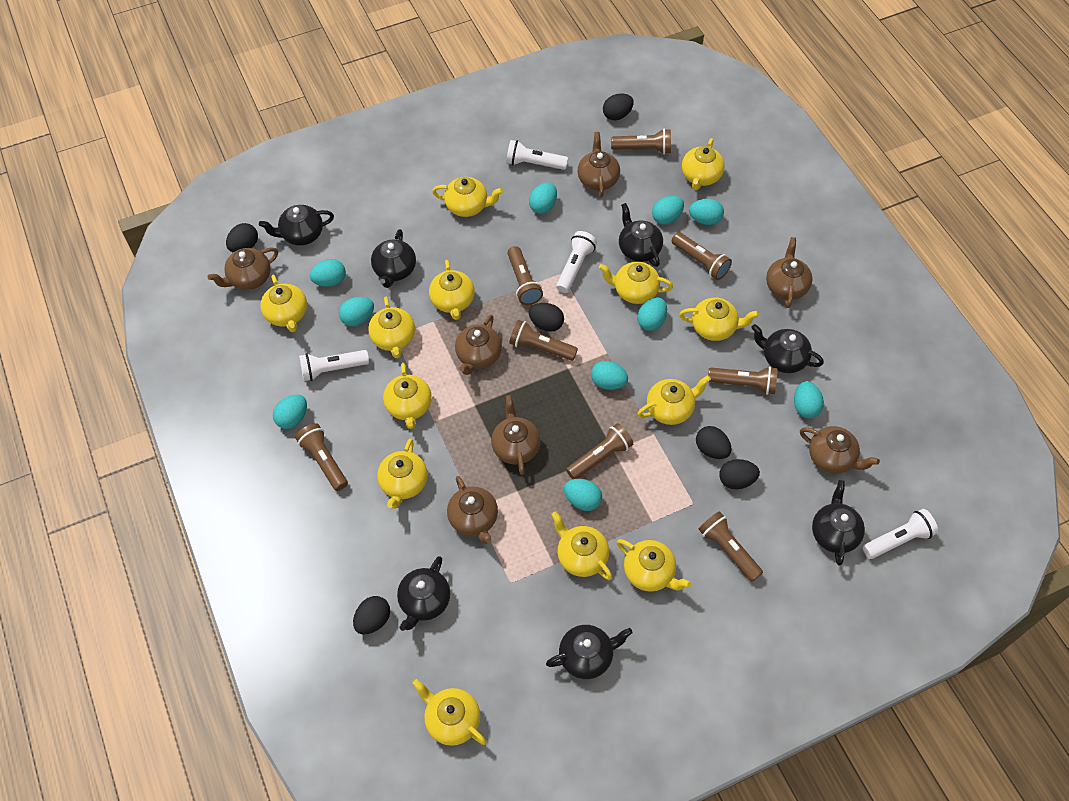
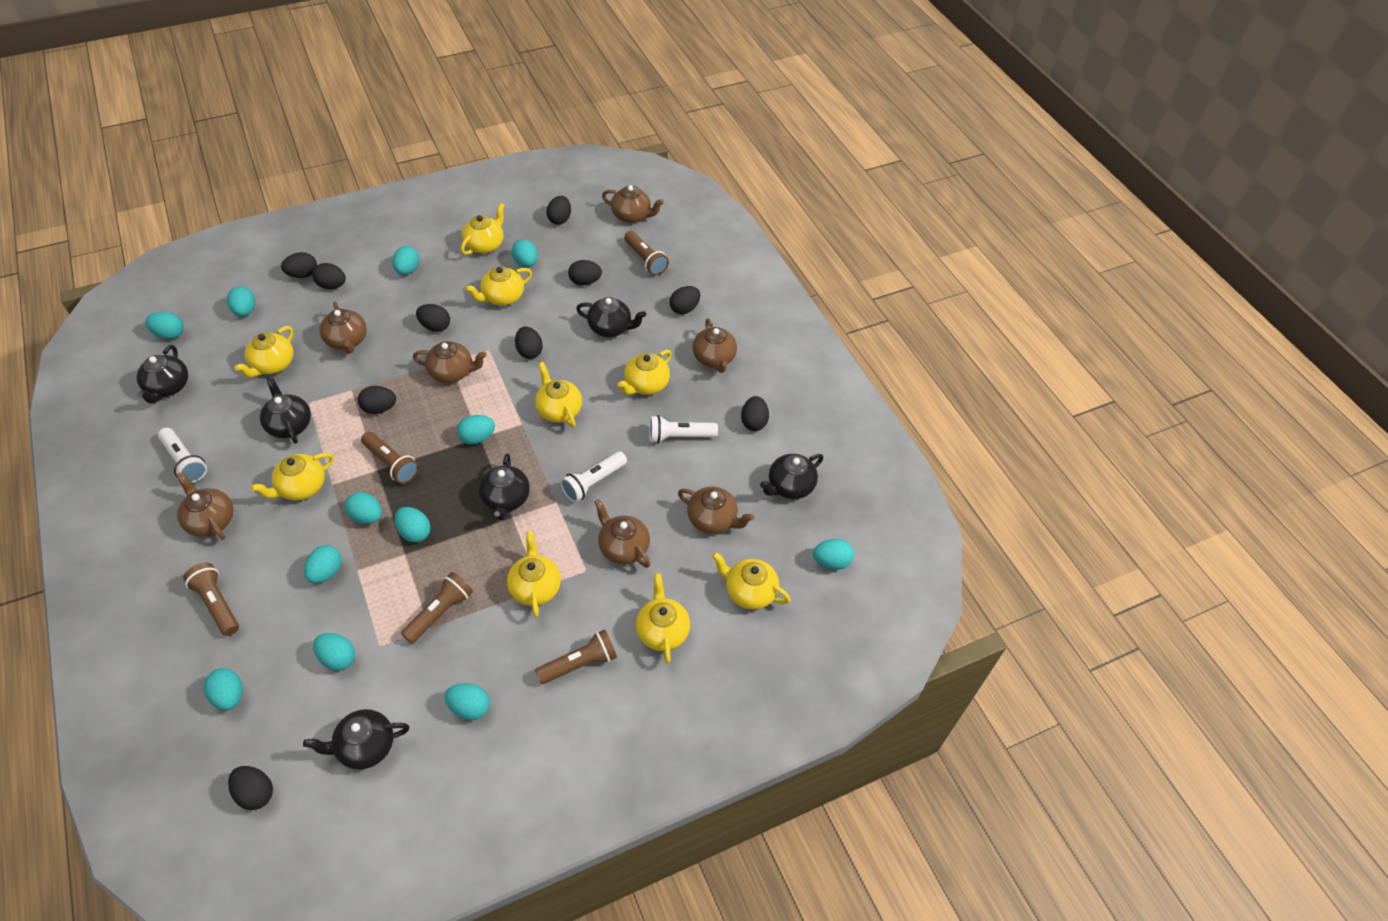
black egg: [226,223,258,253] [353,596,390,634] [528,303,564,332] [603,93,634,120] [696,426,732,459] [719,459,760,489] = 6 -> [228,766,273,810] [281,252,317,278] [312,263,346,289] [358,386,396,414] [416,304,450,332] [515,326,543,359] [546,196,571,225] [568,260,602,286] [669,286,700,314] [741,396,769,431] = 10
black teapot: [259,205,334,246] [371,229,416,288] [397,556,450,631] [546,625,633,679] [619,203,663,267] [751,324,824,373] [812,480,865,565] = 7 -> [137,345,188,404] [260,376,311,444] [303,709,409,769] [479,454,530,520] [576,297,646,337] [760,454,823,499] = 6
brown flashlight: [295,423,348,491] [508,246,543,305] [509,320,578,361] [566,423,633,479] [611,129,671,154] [672,232,732,280] [699,511,763,581] [708,366,778,395] = 8 -> [183,563,239,636] [361,432,419,484] [401,572,473,644] [535,629,617,684] [624,231,669,276] = 5
turquoise egg: [273,394,307,429] [310,259,346,287] [339,297,374,326] [529,182,557,214] [564,479,602,511] [591,361,628,390] [637,297,667,331] [652,196,684,225] [689,198,724,225] [794,381,824,418] = 10 -> [145,312,184,339] [204,668,243,710] [227,286,255,317] [304,545,342,583] [313,633,355,671] [344,492,382,524] [392,246,420,275] [395,507,431,542] [445,683,490,720] [457,415,495,445] [512,239,538,267] [813,539,854,570] = 12
white flashlight: [299,350,369,381] [506,140,568,170] [556,231,597,293] [863,509,938,559] = 4 -> [158,428,207,483] [560,451,627,502] [649,415,718,443] = 3
yellow teapot: [260,275,307,332] [368,297,415,358] [377,438,428,509] [383,363,432,429] [412,679,487,746] [429,260,475,320] [432,177,503,217] [551,511,613,580] [599,262,673,304] [617,539,691,592] [637,375,711,425] [679,298,759,341] [682,138,725,190] = 13 -> [235,326,294,378] [250,453,334,500] [461,203,505,255] [465,266,532,306] [507,531,561,617] [535,362,582,427] [618,350,672,395] [636,573,690,664] [712,552,791,610] = 9

